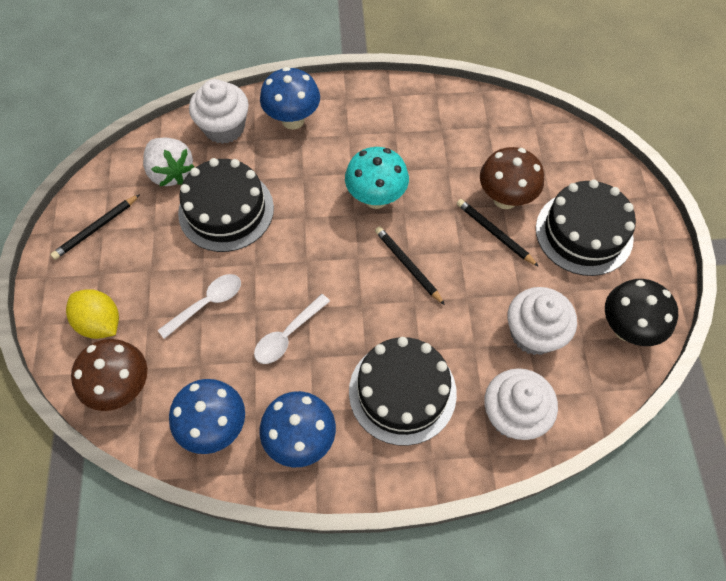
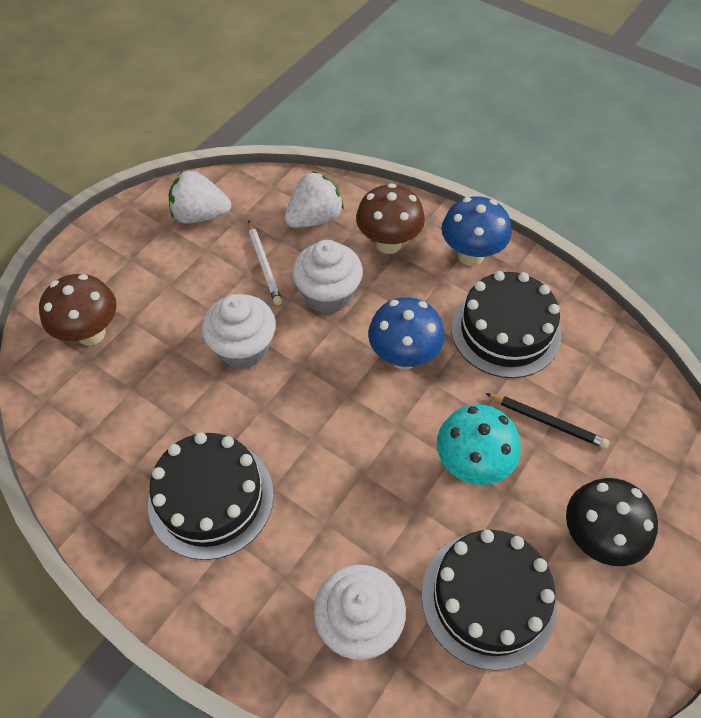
black pencil: [50,194,140,260] [375,226,445,305] [457,199,539,267] = 3 -> [485,393,610,449] = 1
blue mushroom: [169,379,245,454] [259,391,336,468] [260,67,320,130] = 3 -> [368,297,445,370] [442,196,511,266] = 2
white pencil: none = 0 -> [248,220,282,305] = 1
white spoon: [158,274,241,339] [254,294,330,364] = 2 -> none = 0
white strawberry: [143,138,195,186] = 1 -> [169,171,231,224] [285,171,344,228] = 2
yellow lemon: [66,289,119,339] = 1 -> none = 0

